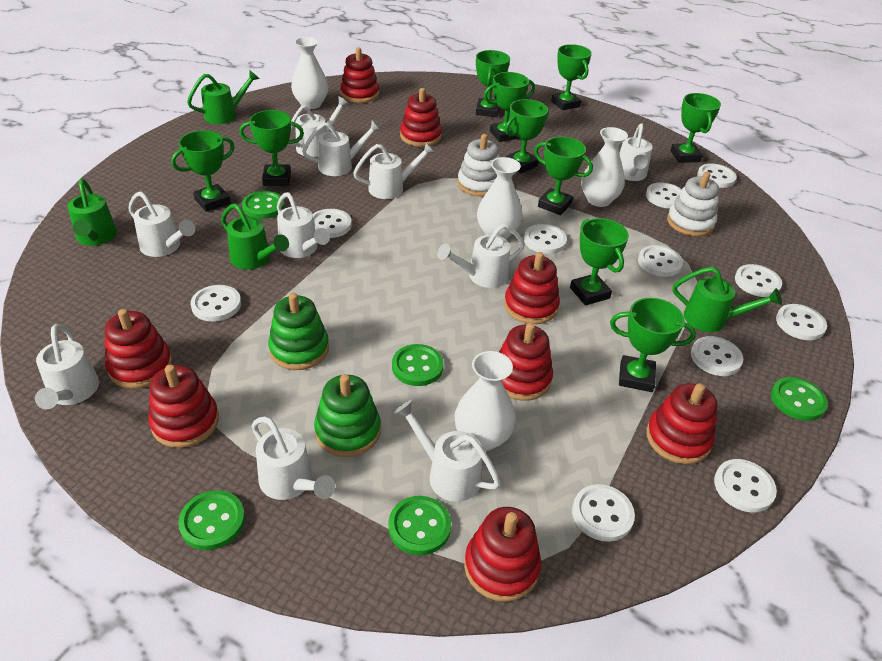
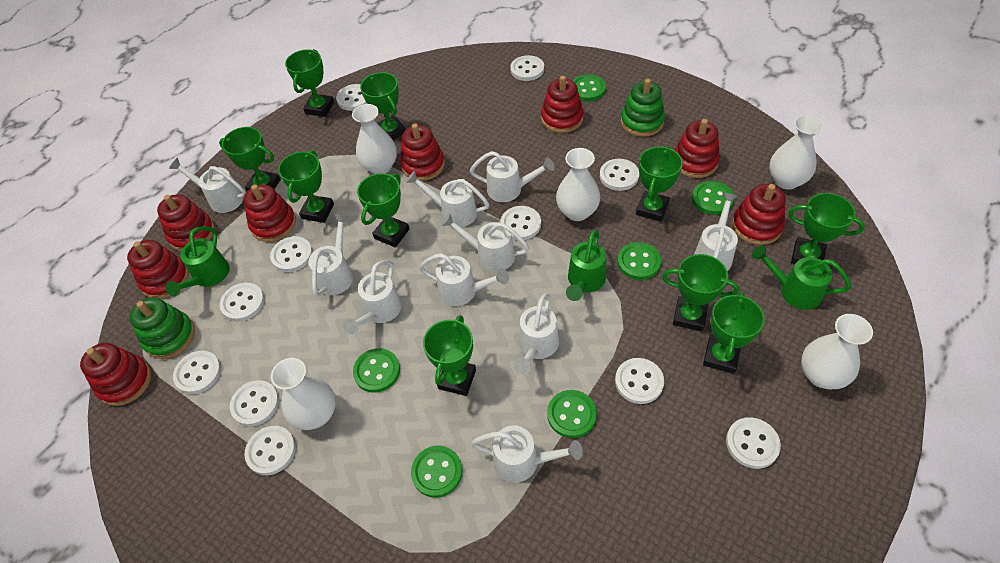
green button: [178,490,245,550] [242,191,285,219] [389,496,451,555] [392,344,444,386] [771,377,828,421] = 5 -> [353,348,400,393] [411,446,462,498] [547,390,597,438] [573,74,606,101] [617,242,661,280] [692,181,734,215] = 6
green watering can: [68,179,117,246] [187,70,260,124] [221,203,289,269] [673,267,782,332] = 4 -> [165,226,230,296] [566,230,606,301] [752,245,851,310] = 3
white stacking toy: [457,134,500,197] [667,172,719,236] = 2 -> none = 0
white vase: [291,37,328,109] [454,351,516,451] [477,157,523,239] [581,127,628,207] = 4 -> [271,358,336,430] [352,104,397,174] [556,148,600,221] [769,115,825,190] [801,314,873,389] = 5

